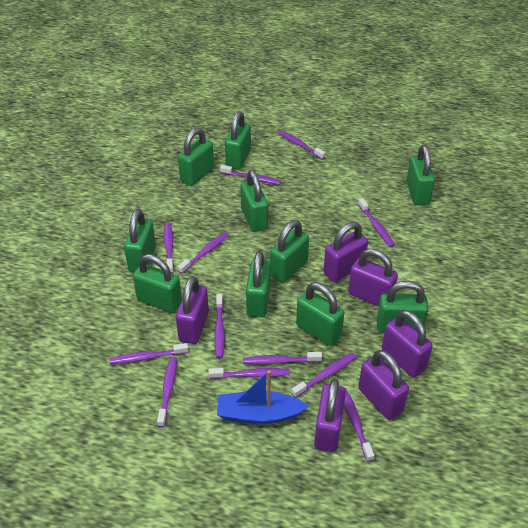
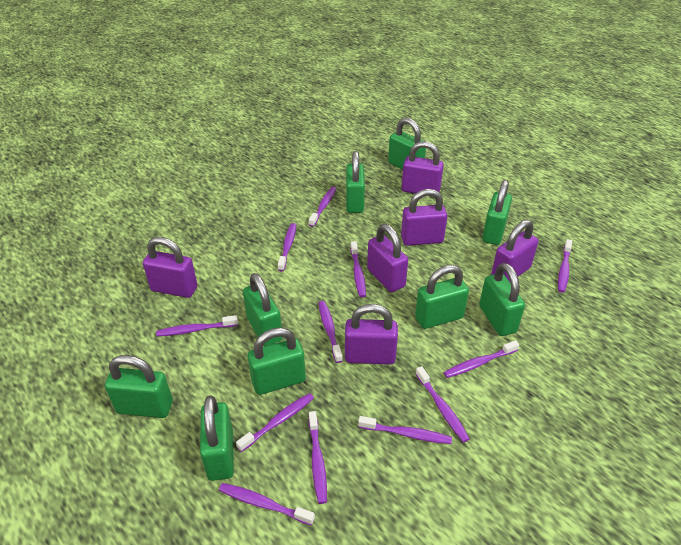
blue boat: [217,370,309,424] = 1 -> none = 0
green padlock: [124,209,156,272] [133,254,182,313] [178,128,214,186] [225,111,251,170] [241,170,268,232] [246,251,271,317] [270,220,309,283] [296,283,344,346] [377,281,429,333] [406,145,435,205] = 10 -> [105,355,173,418] [200,396,234,481] [243,273,283,346] [248,328,306,395] [346,151,365,213] [388,118,426,169] [415,265,469,329] [479,263,525,336] [482,180,512,245] = 9

